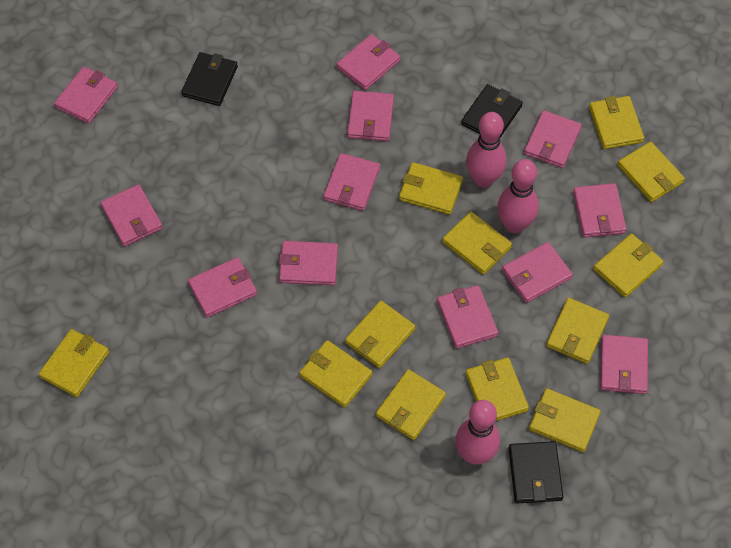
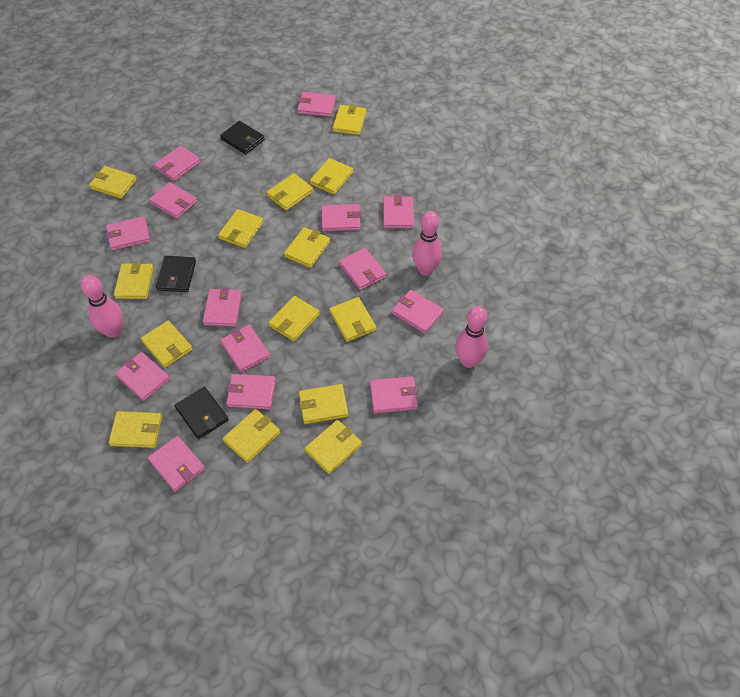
pink wallet: [54,67,118,124] [100,184,163,246] [188,257,257,318] [279,241,338,286] [323,153,380,211] [336,34,400,90] [347,91,394,141] [437,285,498,349] [502,242,573,303] [524,110,582,168] [573,183,626,238] [600,335,648,394] = 12 -> [106,216,150,250] [115,352,170,401] [148,436,205,492] [149,182,197,219] [154,145,201,181] [203,287,242,327] [220,325,270,372] [226,374,276,410] [297,92,336,117] [321,204,361,232] [339,248,386,290] [370,376,418,413] [383,195,414,229] [392,290,444,334] = 14
yellow wallet: [39,329,109,397] [299,340,372,408] [345,301,415,368] [376,369,446,440] [399,162,463,215] [442,212,512,275] [466,357,529,421] [529,388,601,452] [546,298,609,364] [589,96,644,149] [593,234,663,297] [617,142,685,202] = 12 -> [89,166,137,199] [109,411,162,448] [114,262,154,299] [141,320,193,368] [218,209,264,248] [223,409,280,463] [266,173,313,211] [268,296,320,341] [284,227,330,268] [299,384,348,424] [304,420,362,474] [310,158,353,195] [329,297,376,342] [332,104,366,135] = 14

